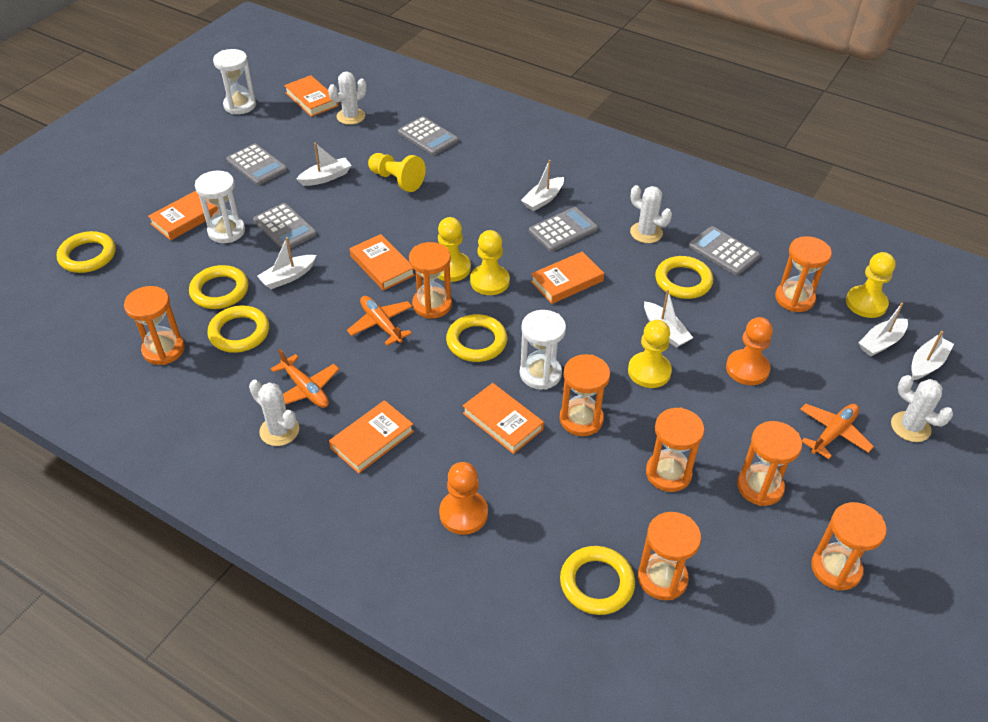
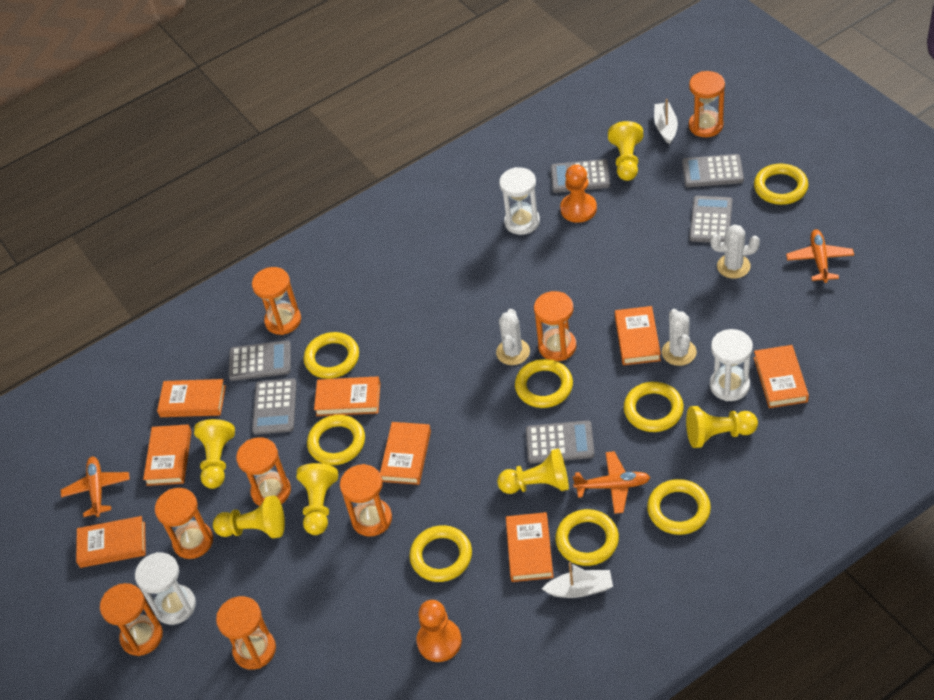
grey calculator: [226,143,287,185] [253,203,317,249] [398,116,459,155] [529,207,598,252] [688,226,760,275] = 5 -> [229,341,291,381] [252,378,297,435] [526,420,595,463] [551,159,610,193] [682,154,744,187] [689,196,732,243] = 6
orange book: [148,191,218,240] [284,75,338,117] [329,400,414,474] [350,234,415,291] [463,383,544,454] [531,251,604,304] = 6 -> [76,516,146,568] [143,424,192,486] [157,379,226,417] [314,376,380,416] [380,422,431,485] [506,512,554,582] [615,306,661,365] [754,345,809,408] = 8
white boat: [257,237,316,289] [297,143,352,186] [521,160,564,211] [644,290,693,348] [859,303,908,356] [911,331,954,380] = 6 -> [542,562,613,598] [654,99,678,144] = 2
white cactus: [249,380,299,446] [328,71,366,125] [630,185,672,243] [891,375,953,442] = 4 -> [496,309,530,365] [662,309,697,366] [710,224,760,279] = 3
yellow pawn: [368,153,426,192] [438,217,471,282] [470,230,510,295] [628,320,672,388] [846,252,896,318] = 5 -> [194,419,235,489] [213,496,285,538] [297,463,338,535] [497,448,569,494] [608,121,643,181] [686,406,758,448] = 6
yellow ring: [57,231,116,273] [189,265,249,309] [207,306,269,353] [446,314,507,362] [560,546,635,615] [655,256,713,299] = 6 -> [304,332,359,379] [307,415,365,465] [410,525,472,582] [515,359,573,408] [555,509,619,566] [624,382,684,432] [647,479,711,535] [754,164,808,205] = 8

